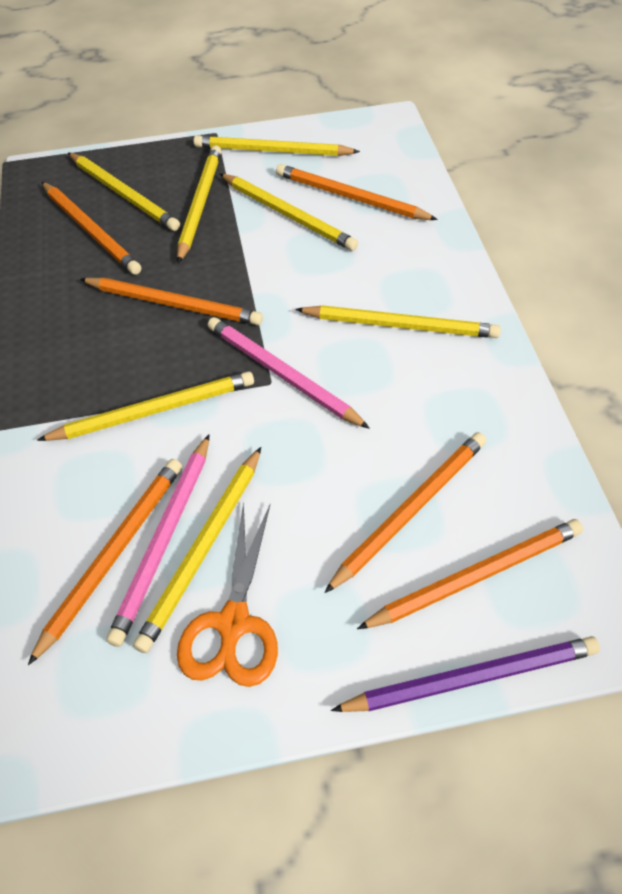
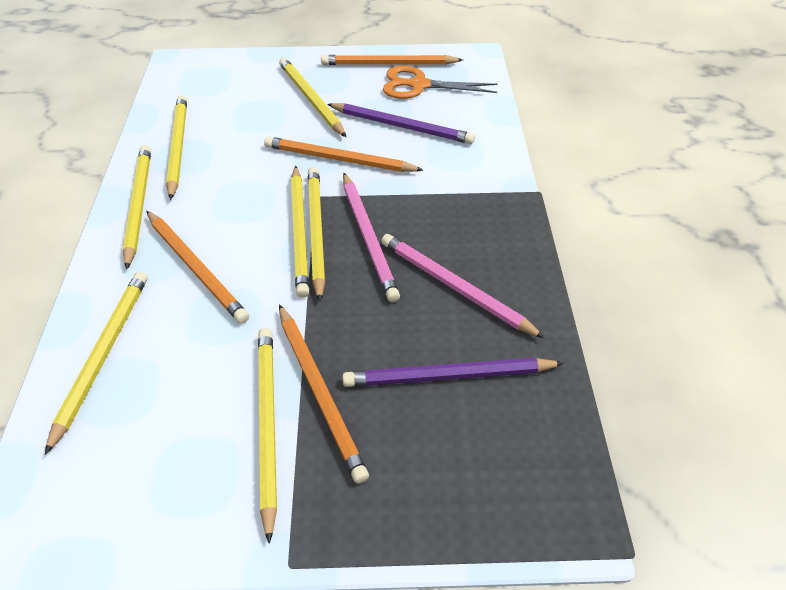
orange pencil: [28,459,182,665] [42,182,141,275] [80,278,263,325] [276,164,438,220] [324,432,486,593] [357,519,583,629] = 6 -> [147,211,249,324] [264,136,424,172] [279,304,369,484] [321,55,463,65] = 4
purple pencil: [331,636,600,712] = 1 -> [327,103,475,144] [342,358,564,387] = 2

